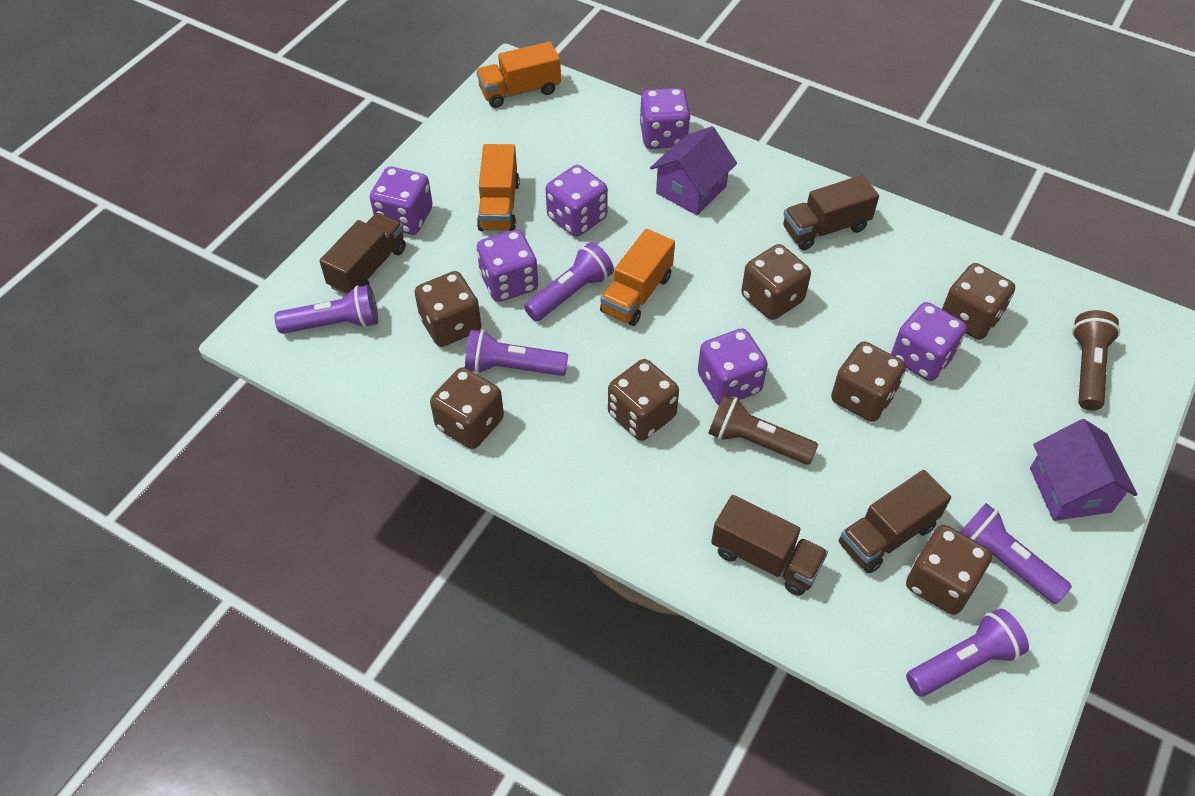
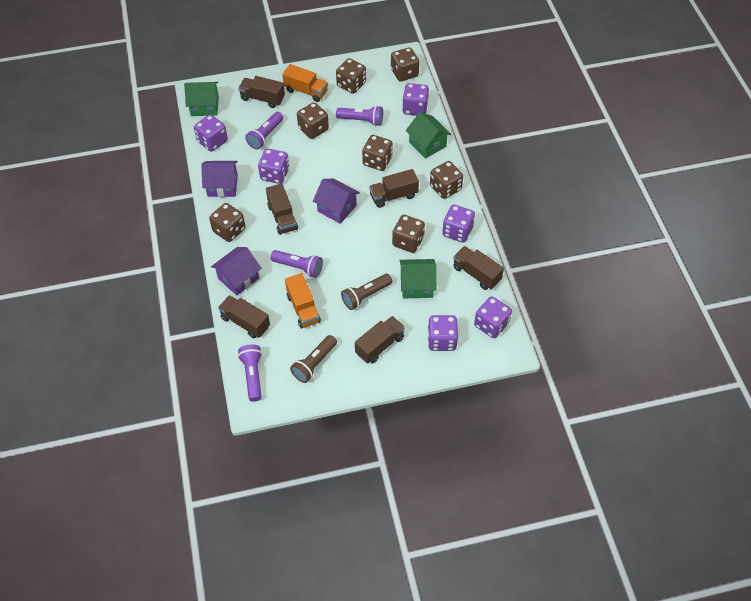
brown truck: [319,213,406,295] [711,495,828,596] [783,175,879,250] [839,470,951,573] = 4 -> [218,295,270,338] [238,76,285,108] [266,184,298,235] [355,316,405,363] [369,169,419,208] [453,246,504,290] = 6
green house: none = 0 -> [184,82,219,116] [400,259,436,299] [406,112,451,159] = 3
orange truck: [476,41,561,108] [477,144,520,231] [600,229,675,326] = 3 -> [282,64,328,102] [285,273,321,328] = 2
purple flashlight: [274,285,378,334] [465,330,568,376] [524,242,614,321] [906,609,1029,697] [960,503,1072,604] = 5 -> [238,345,262,402] [245,112,283,149] [270,250,323,278] [336,105,383,126] = 4
purple house: [650,126,737,215] [1030,419,1138,521] = 2 -> [201,161,238,197] [211,247,261,296] [313,178,360,224] = 3

